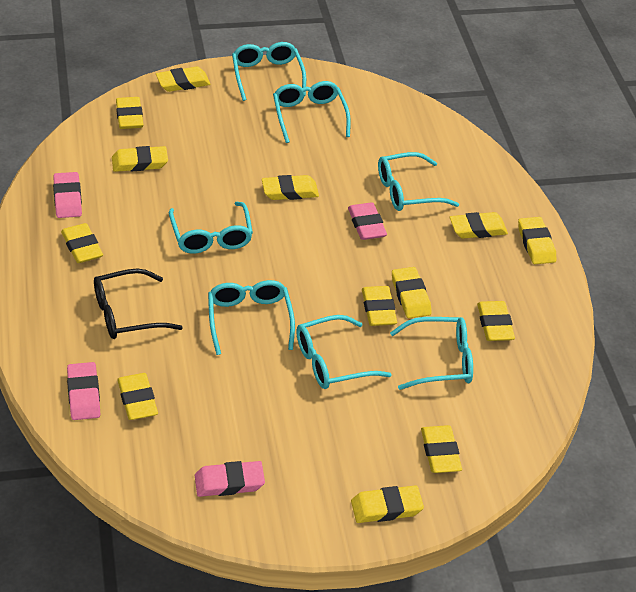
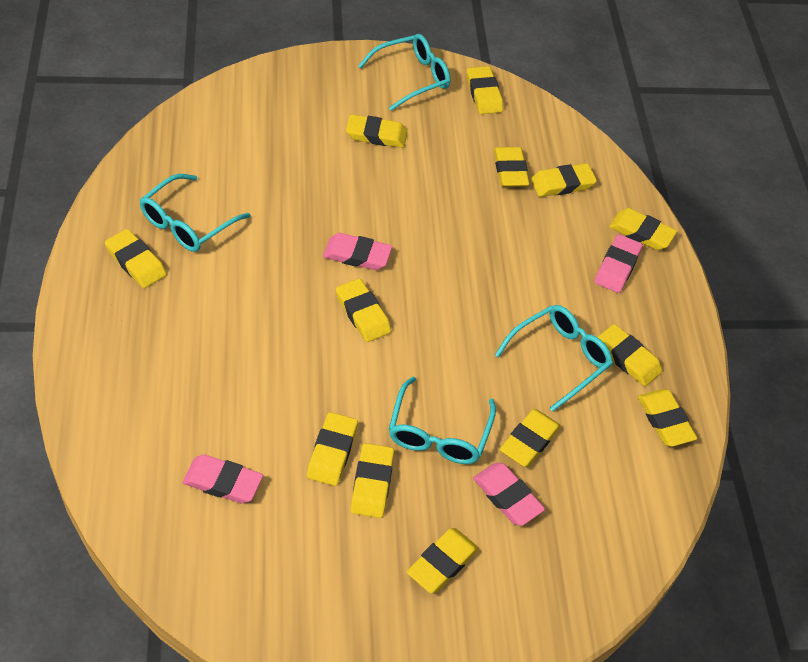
black glasses: [94,269,183,339] = 1 -> none = 0
turquoise glasses: [169,202,253,254] [208,280,295,355] [232,42,306,101] [273,81,351,143] [296,315,392,389] [378,152,459,211] [390,317,473,390] = 7 -> [140,174,250,252] [358,34,450,111] [389,377,496,464] [495,305,613,412] = 4

